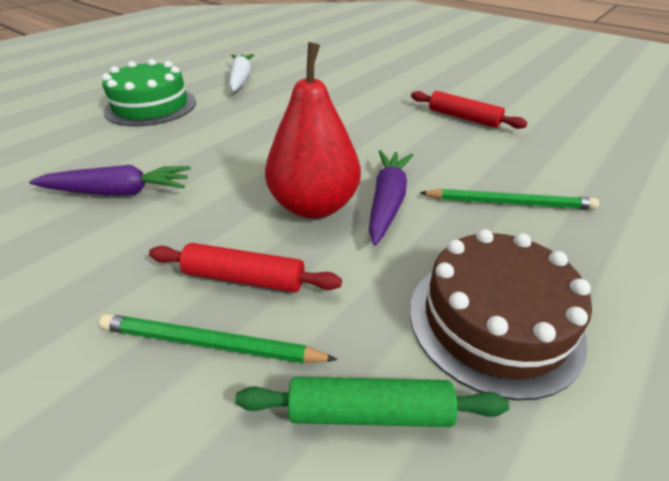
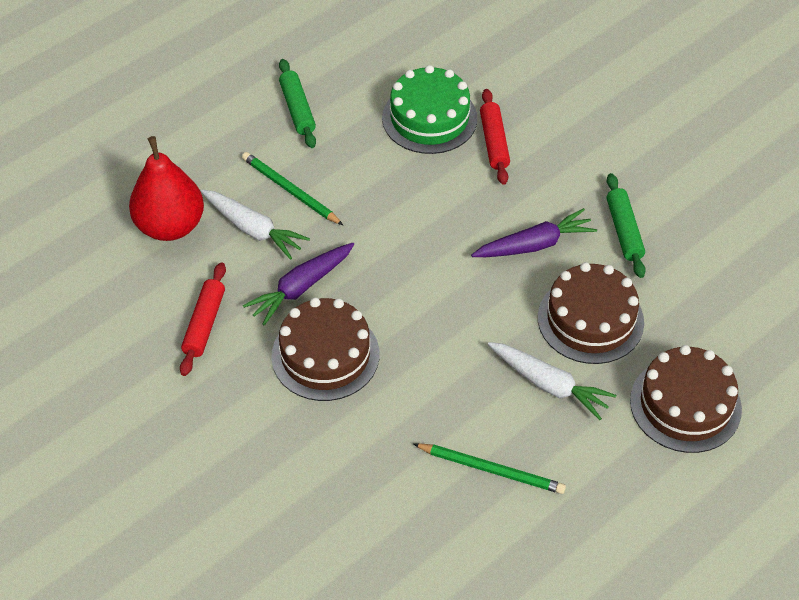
brown cake: [410,229,592,400] = 1 -> [271,298,379,401] [538,262,644,364] [630,345,742,453] = 3
green rolling pin: [235,377,509,427] = 1 -> [279,59,316,148] [607,173,646,278] = 2
white carrot: [229,54,254,92] = 1 -> [201,190,310,260] [488,342,616,420] = 2

